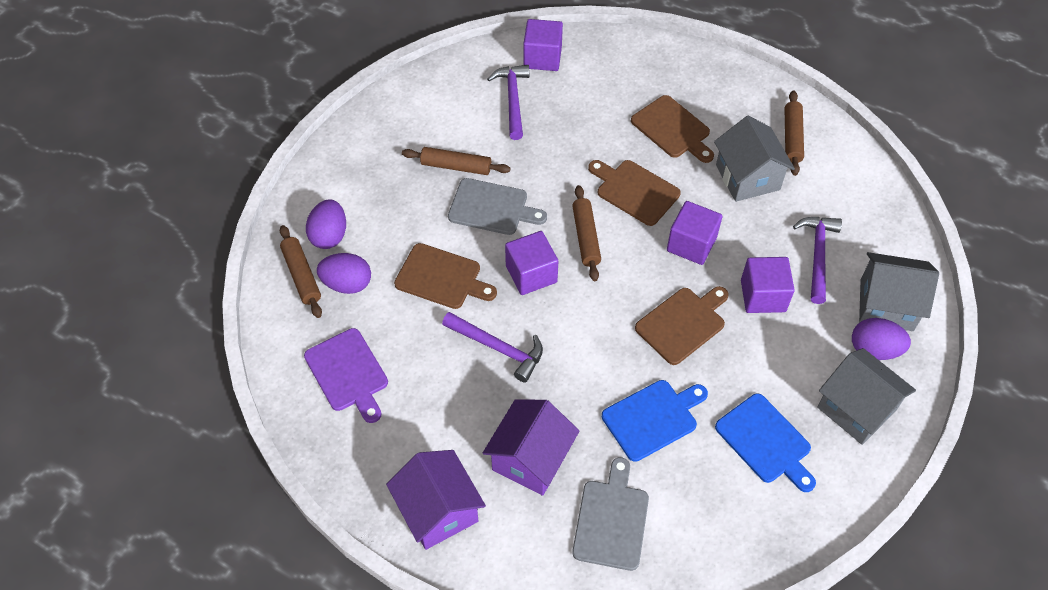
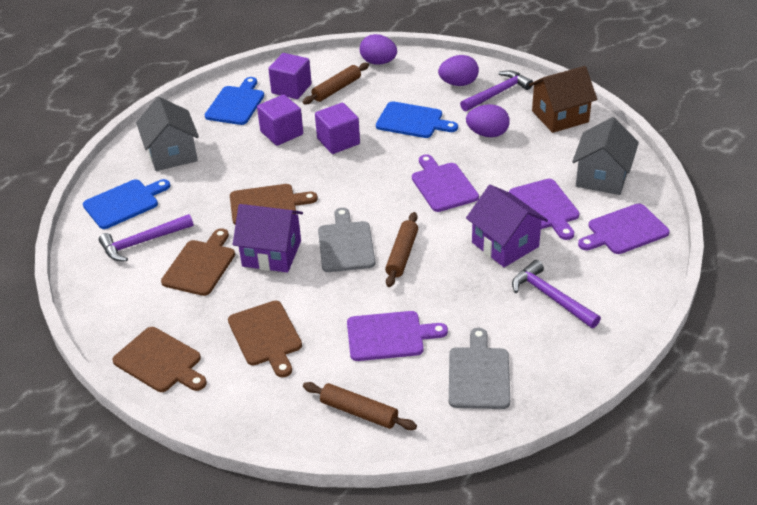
blue cutting board: [602,380,708,462] [715,393,816,492] = 2 -> [83,179,170,229] [205,77,264,125] [376,101,458,138] = 3
brown house: none = 0 -> [529,66,597,133] = 1
brown rolling pin: [280,225,322,318] [402,147,511,175] [572,185,601,281] [785,90,804,176] = 4 -> [303,63,369,104] [303,382,417,430] [385,212,418,287] = 3
grey house: [714,116,795,202] [817,348,916,445] [859,252,939,331] = 3 -> [136,97,199,171] [572,117,639,195] = 2
purple cube: [505,231,558,295] [523,19,563,71] [667,201,722,265] [741,257,795,313] = 4 -> [257,94,303,146] [268,53,312,99] [315,103,360,154] = 3
purple cutting board: [304,328,388,423] = 1 -> [347,311,448,361] [412,154,479,212] [509,179,580,240] [578,203,670,254] = 4

